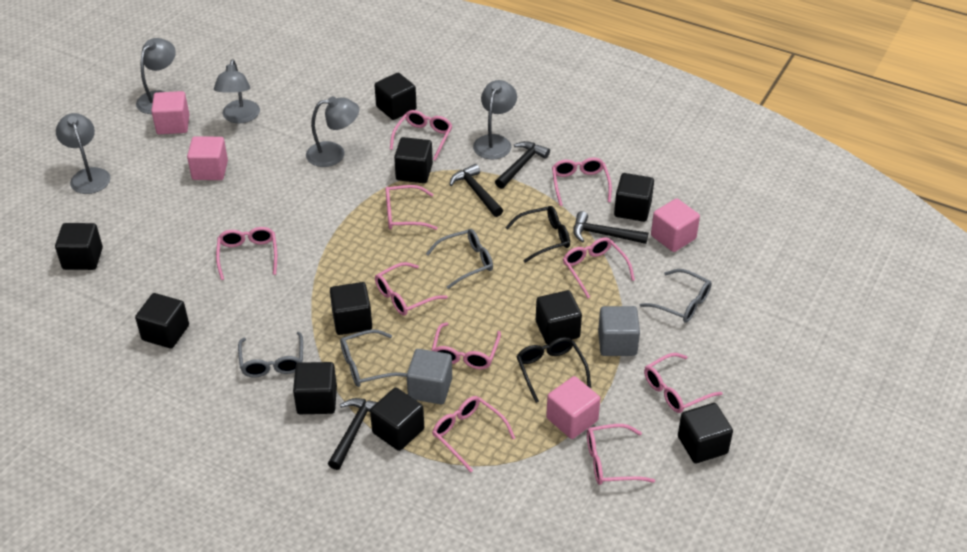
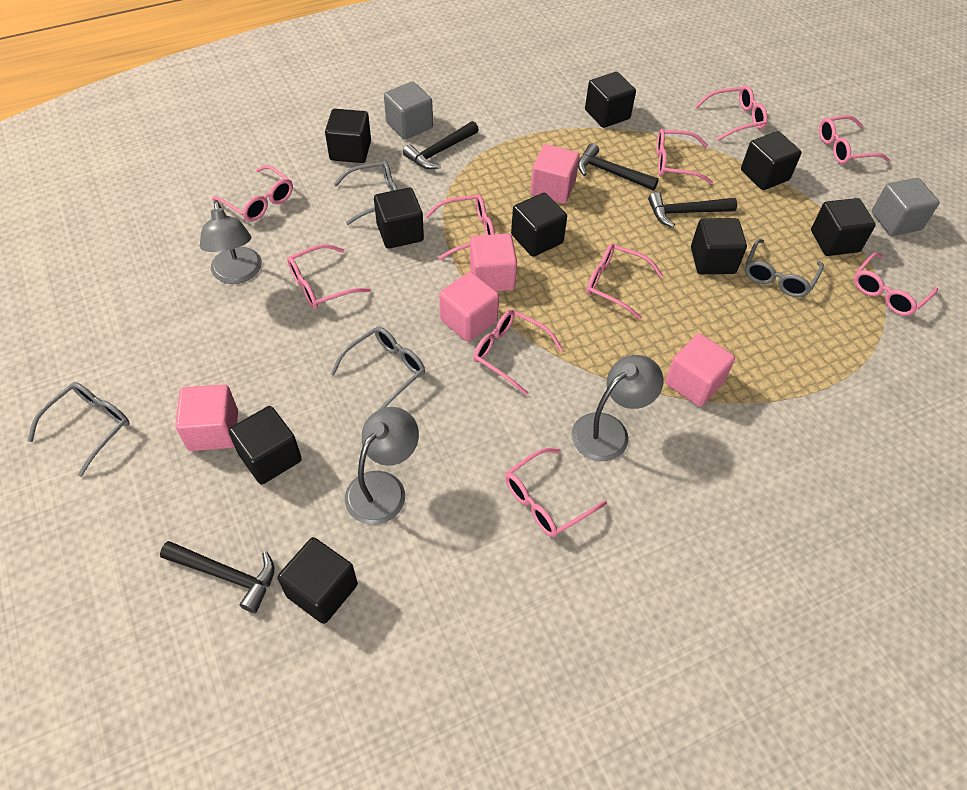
black cube: [55,223,103,270] [135,293,189,348] [293,362,337,414] [330,282,372,335] [370,388,424,451] [375,73,417,120] [394,137,433,183] [536,290,582,345] [614,173,654,222] [678,403,733,463] = 10 -> [228,406,302,484] [277,537,358,624] [325,109,371,163] [374,188,424,249] [511,193,567,257] [585,72,636,128] [691,218,747,274] [741,131,802,190] [811,198,876,256] = 9
black glasses: [505,206,570,263] [516,337,591,403] = 2 -> none = 0
grey lamp: [56,113,110,194] [136,38,176,114] [214,59,260,123] [306,96,359,167] [473,80,517,159] = 5 -> [200,200,262,284] [345,407,419,525] [571,355,663,461] = 3
pink cube: [151,91,189,134] [187,136,228,180] [546,376,600,439] [651,198,700,252] = 4 -> [175,384,238,451] [439,272,499,342] [470,233,517,291] [530,144,580,204] [665,333,735,407] = 5

